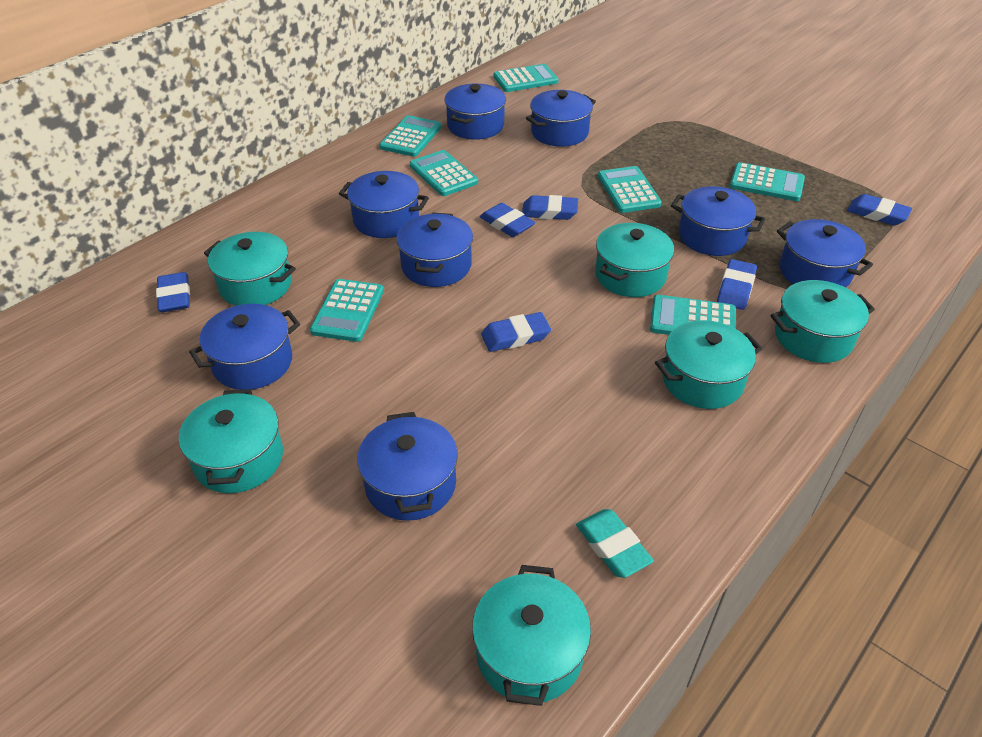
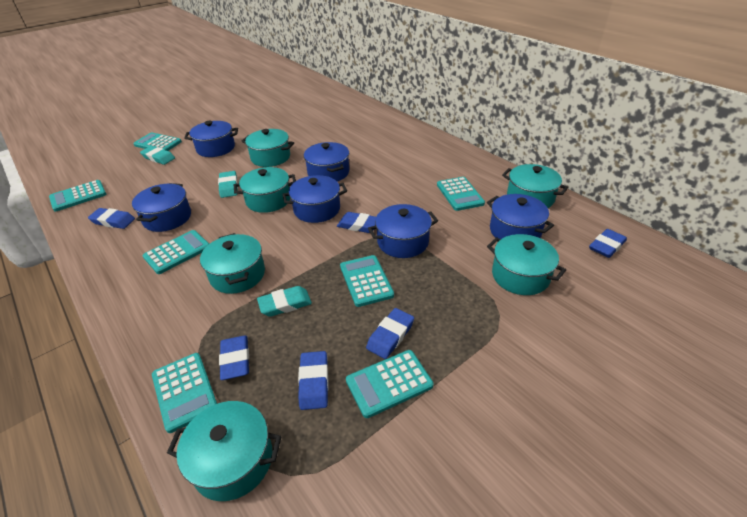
blue pot: [189,304,300,390] [339,171,429,238] [357,412,458,521] [396,213,473,287] [444,84,506,140] [526,90,596,147] [671,186,766,256] [777,219,873,288] = 8 -> [132,183,191,232] [184,121,238,157] [282,175,347,223] [304,142,349,182] [368,204,438,258] [487,194,554,239] = 6
turquoise eraser: [576,509,654,578] = 1 -> [140,146,175,165] [218,171,238,198] [257,286,312,317] = 3

